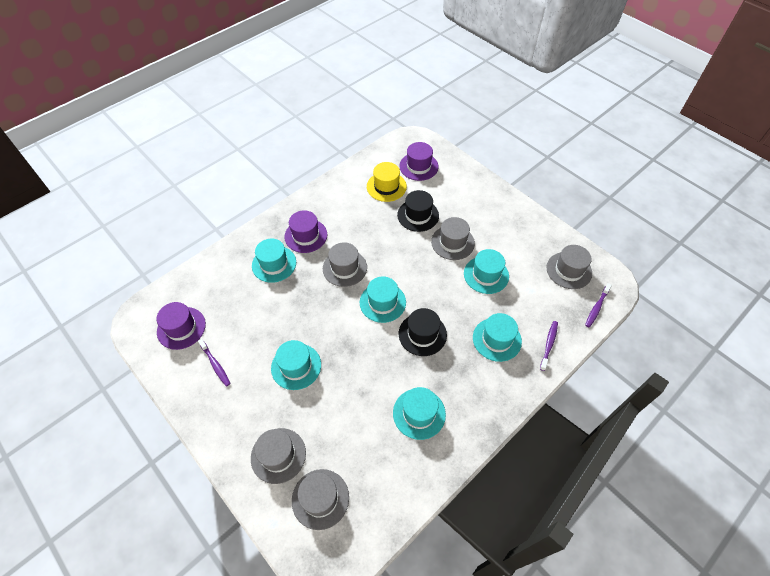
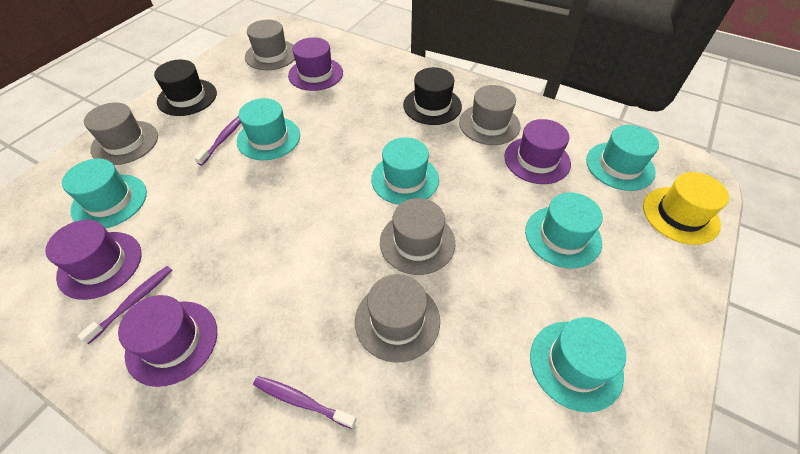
purple hat: [156,302,206,350] [284,210,327,253] [399,142,438,181] = 3 -> [45,220,141,300] [118,295,217,387] [288,37,343,91] [504,119,571,184] = 4

